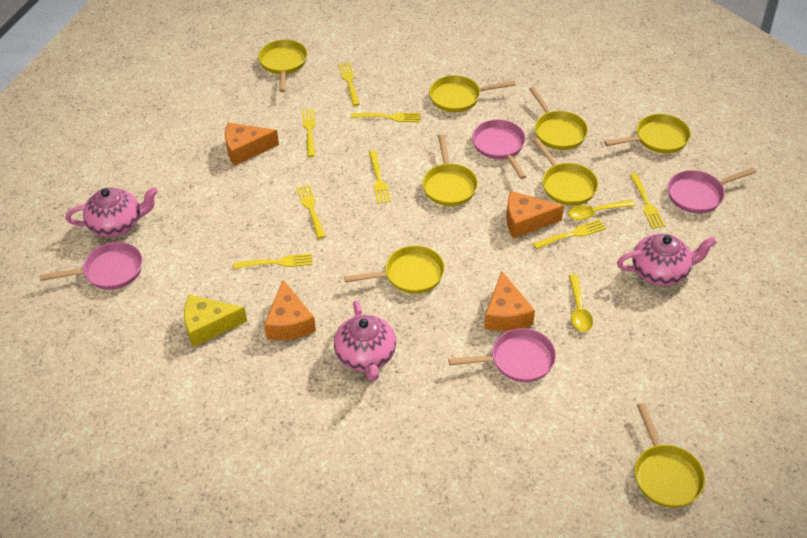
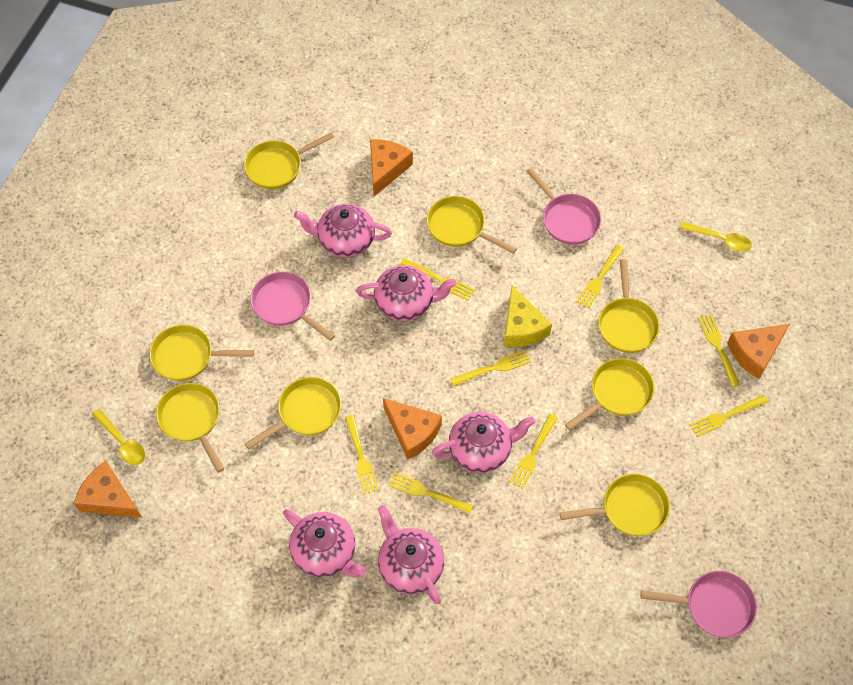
pink pan: [40,242,143,290] [448,328,556,382] [472,119,526,179] [668,167,757,214] = 4 -> [250,272,335,341] [526,168,601,245] [641,571,757,638] = 3
pink teapot: [66,187,158,237] [334,301,396,381] [617,234,717,286] = 3 -> [283,509,366,578] [294,204,392,257] [356,265,457,321] [378,505,444,604] [432,412,535,473] = 5

